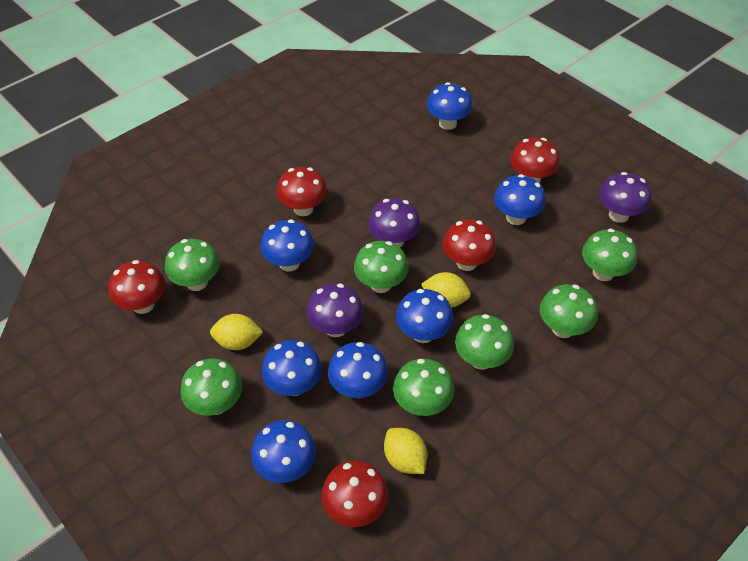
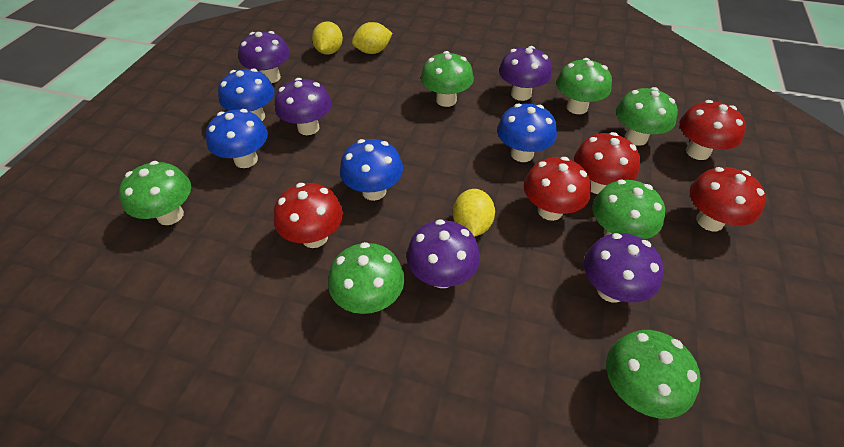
blue mushroom: [251,420,316,483] [261,219,314,272] [262,340,322,396] [328,342,388,398] [396,289,453,343] [427,82,473,130] [494,174,545,225] = 7 -> [206,109,268,168] [218,68,275,121] [340,139,403,201] [497,103,557,162] = 4
purple mushroom: [306,283,364,337] [368,198,421,247] [599,172,651,223] = 3 -> [238,31,290,83] [275,78,331,135] [407,219,480,288] [499,46,552,101] [584,233,664,303] = 5

